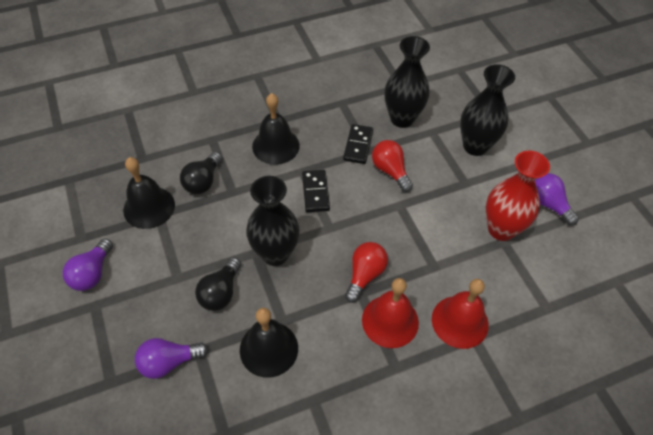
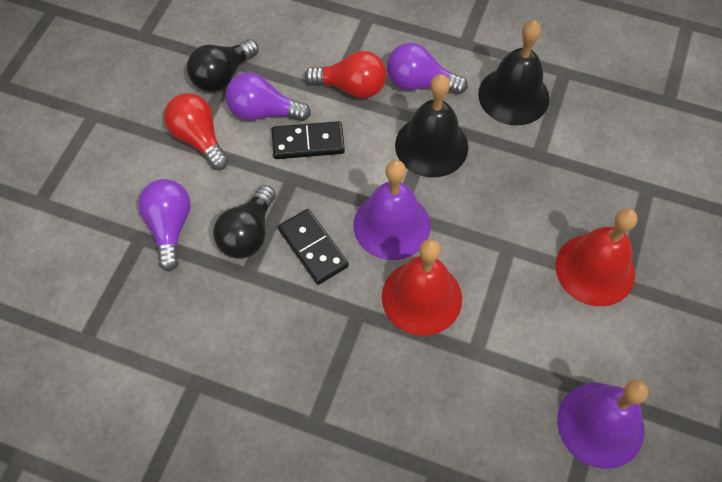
black bell: [123,157,175,229] [240,308,298,378] [252,93,300,165] = 3 -> [395,74,468,178] [478,20,550,125] = 2
black vase: [246,176,300,266] [384,36,430,128] [460,64,515,156] = 3 -> none = 0
purple bell: none = 0 -> [354,160,430,260] [557,380,649,469] = 2
red vase: [486,151,550,241] = 1 -> none = 0

